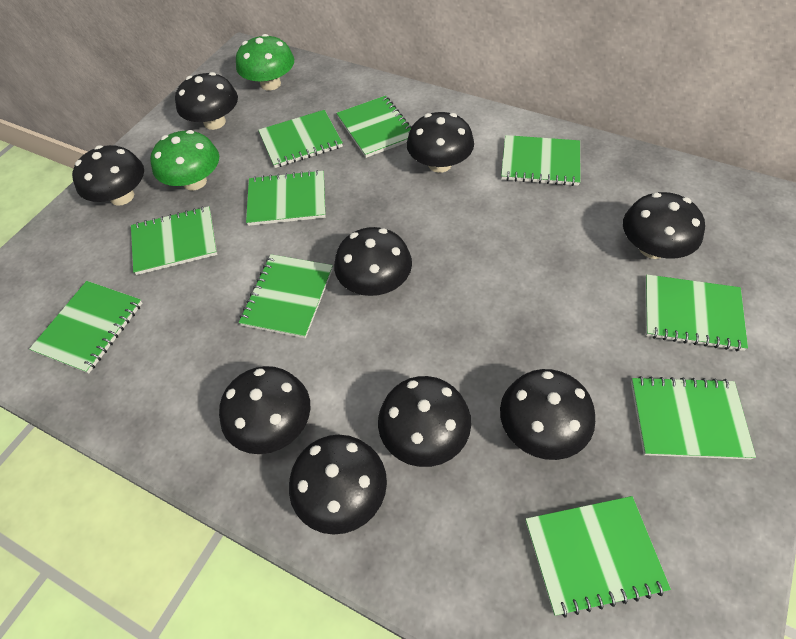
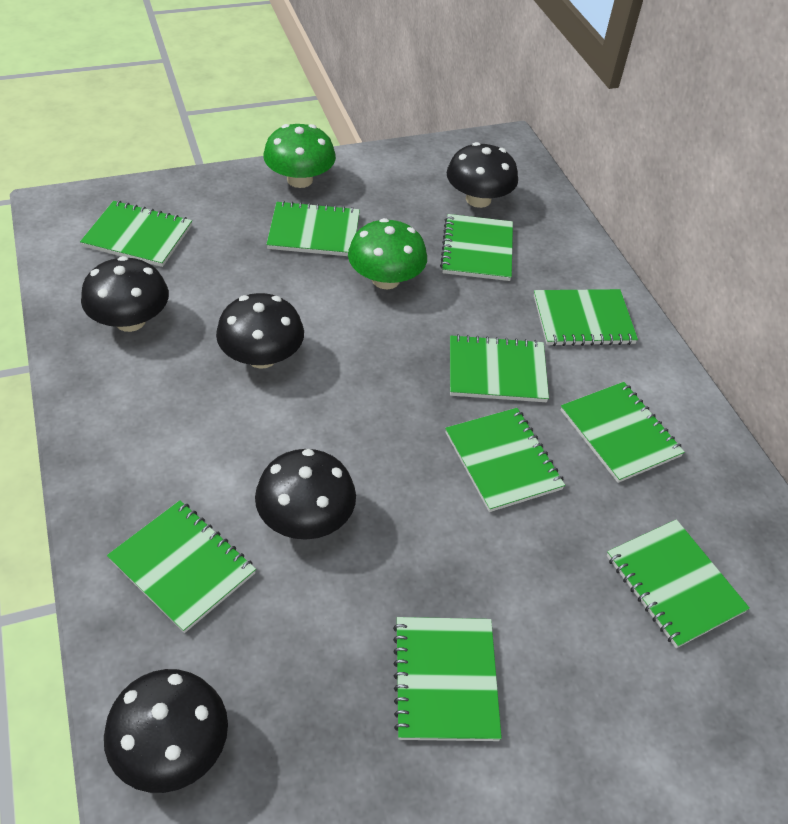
black mushroom: [72,145,144,206] [175,72,238,130] [219,366,311,454] [289,435,387,535] [334,227,412,296] [378,376,471,467] [407,112,474,173] [500,369,595,460] [623,192,705,259] = 9 -> [81,256,169,332] [104,669,228,793] [216,293,304,369] [255,449,356,540] [447,142,518,208] = 5

